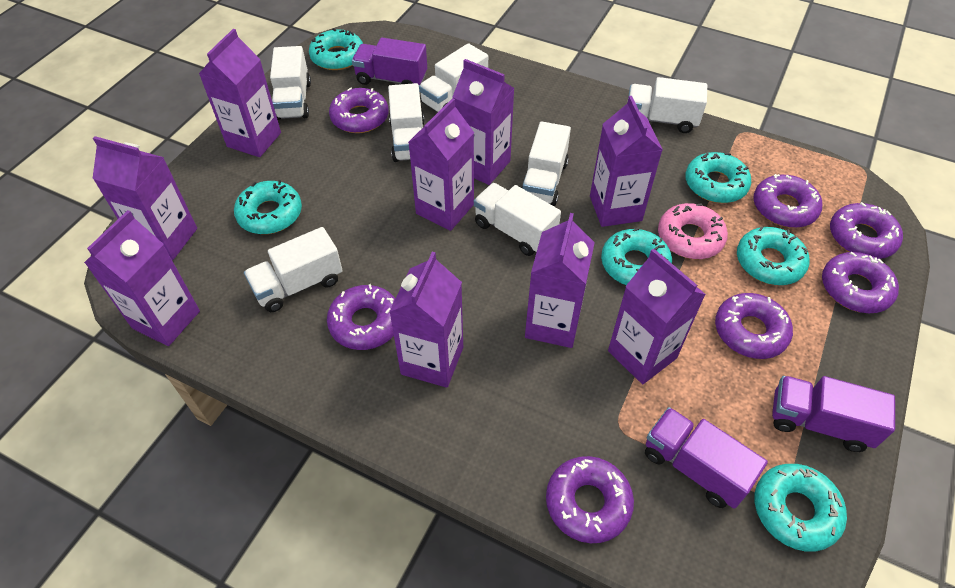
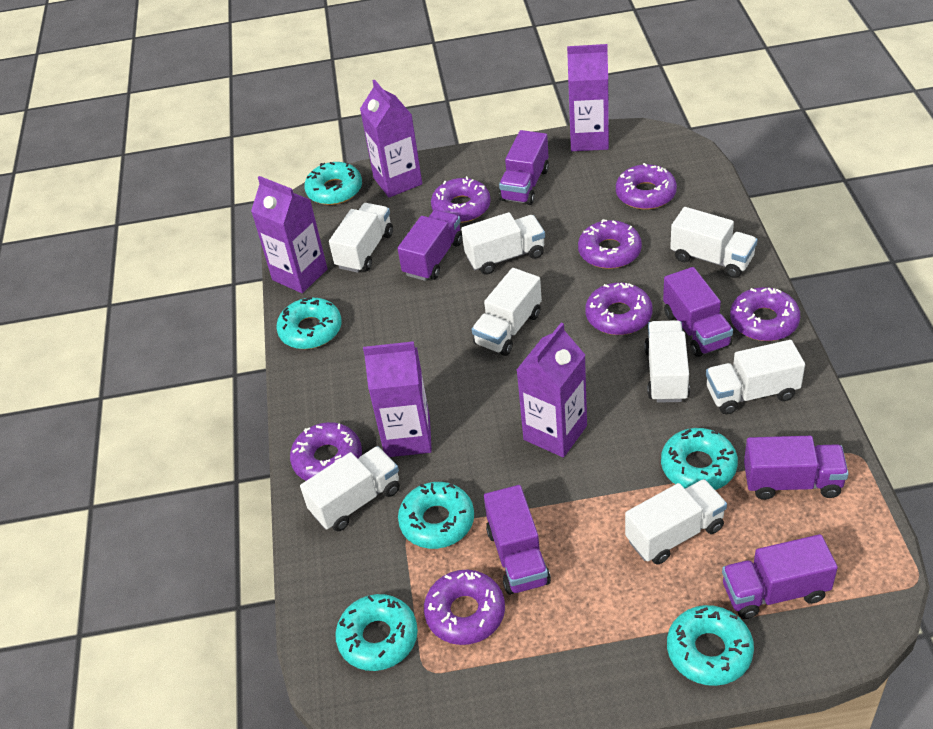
pink donut: [658,203,728,259] = 1 -> none = 0
purple carton: [84,210,200,346] [92,136,197,260] [199,29,281,157] [389,252,463,388] [408,98,474,231] [453,59,514,185] [525,213,595,348] [590,96,663,227] [608,249,706,384] = 9 -> [251,176,327,293] [360,79,422,198] [363,341,432,457] [517,322,587,457] [567,44,609,151] = 5
purple truck: [352,38,427,85] [645,407,768,509] [772,376,895,452] = 3 -> [397,210,462,281] [484,485,551,595] [499,130,549,205] [663,267,733,357] [722,534,838,619] [744,436,849,500] = 6
white truck: [244,227,343,312] [270,46,311,120] [388,83,424,162] [419,43,488,112] [474,183,561,256] [522,121,571,206] [628,77,707,133] = 7 -> [300,446,400,531] [329,203,393,273] [461,212,545,275] [472,268,542,356] [625,479,727,565] [644,320,690,403] [670,207,758,278] [706,340,805,414] = 8

